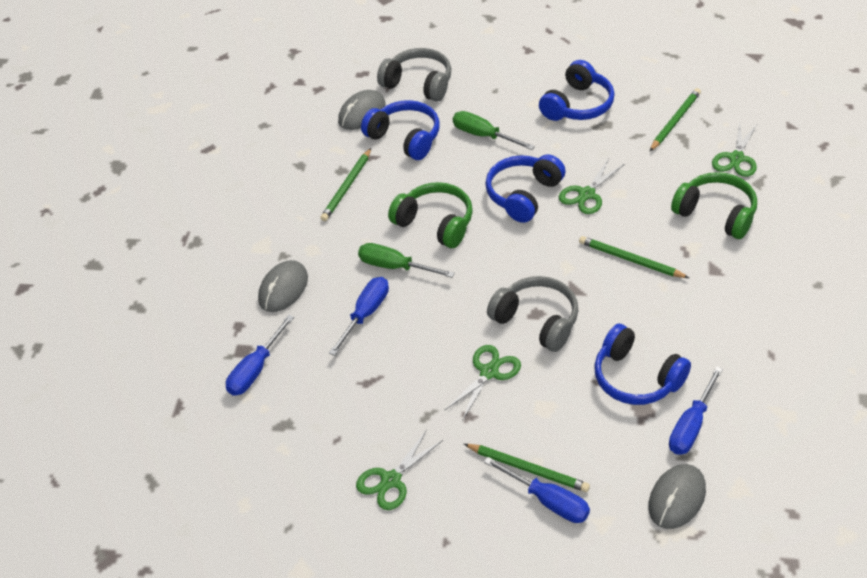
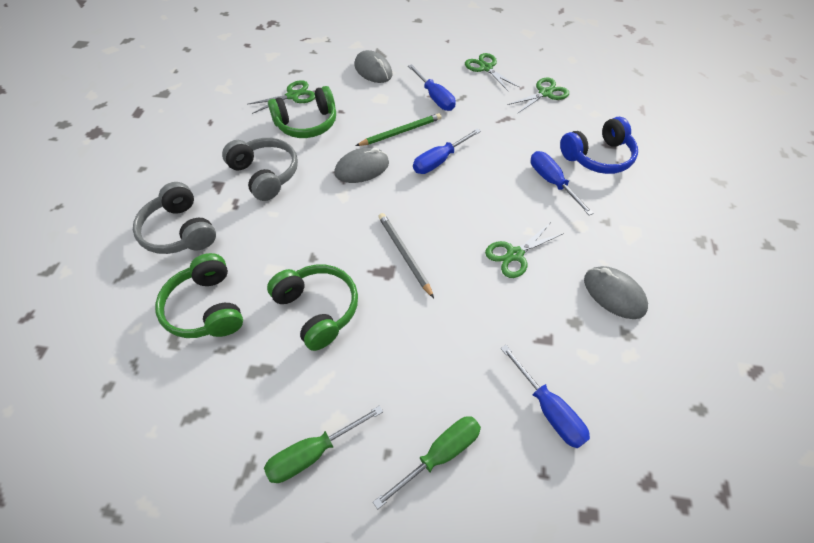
blue headphones: [361,100,439,160] [485,154,566,223] [539,60,615,121] [594,324,691,405] = 4 -> [560,117,638,174] = 1
green headphones: [388,182,473,248] [671,172,757,239] = 2 -> [155,253,243,338] [267,265,358,351] [268,86,336,138] = 3
green pencil: [320,148,371,221] [464,444,590,492] [579,236,689,278] [650,88,701,151] = 4 -> [356,113,442,146] = 1
grey pencil: none = 0 -> [378,213,434,298] = 1

